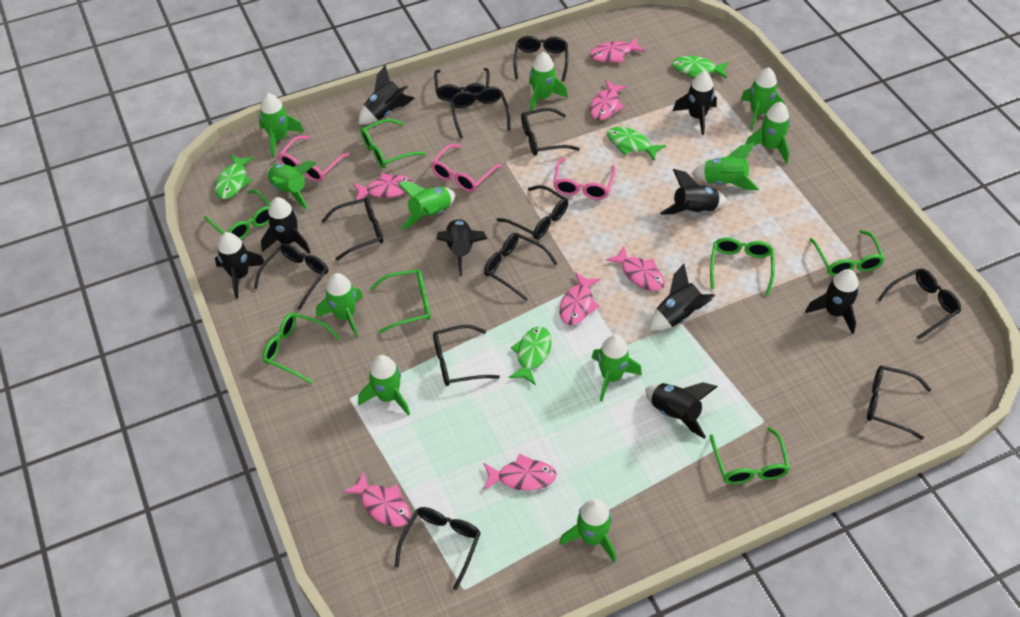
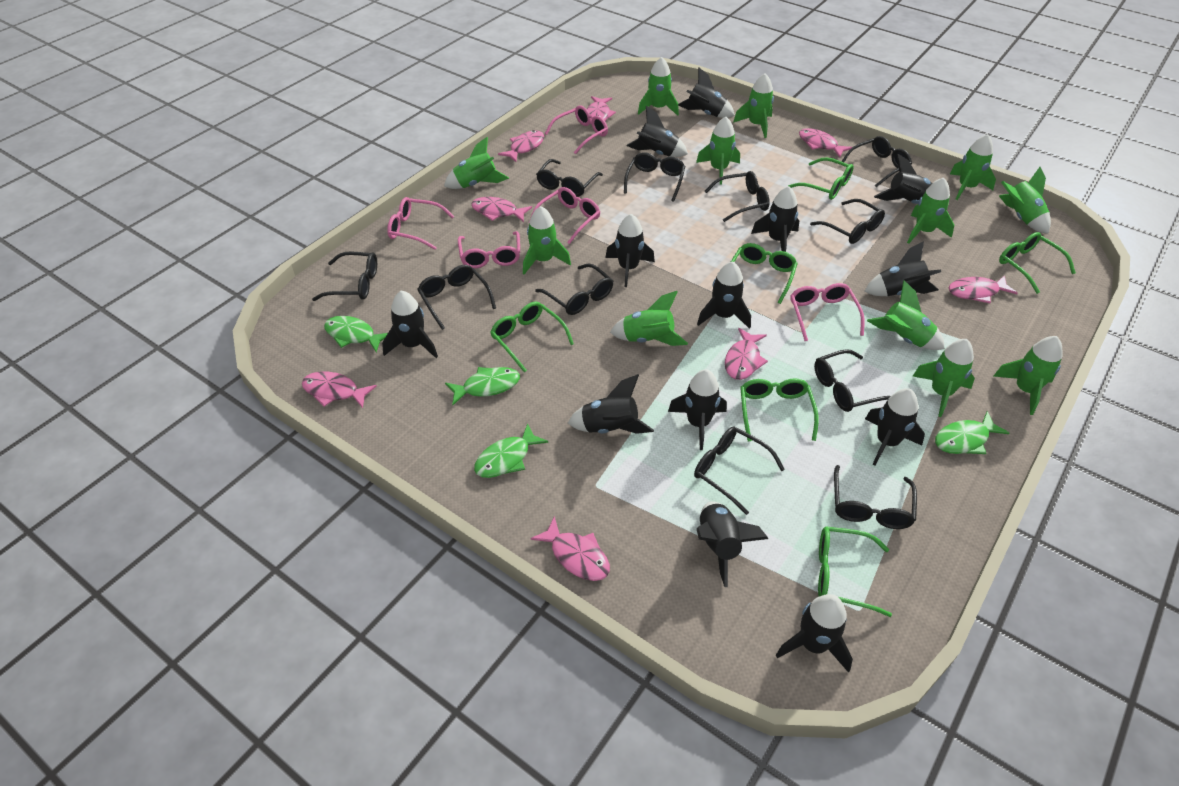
black glasses: [254,243,328,311] [322,198,383,260] [395,507,481,590] [433,325,500,386] [434,68,489,101] [450,87,510,139] [484,233,558,301] [497,185,568,239] [513,36,568,81] [521,108,580,155] [867,365,931,440] [877,269,961,340] = 12 -> [312,251,377,301] [417,265,496,330] [535,264,613,315] [536,159,603,197] [624,152,685,202] [694,427,785,515] [705,171,770,222] [810,199,885,244] [814,349,890,412] [834,465,917,529] [841,136,912,187] = 11
black rocket: [215,232,264,298] [261,197,310,253] [359,65,414,124] [437,219,488,276] [645,382,717,439] [649,264,715,331] [660,169,726,215] [673,71,717,135] [805,269,859,334] = 9 -> [382,291,438,358] [568,374,654,434] [605,214,655,287] [627,106,688,157] [668,369,727,450] [678,68,735,118] [697,261,751,329] [697,501,768,587] [751,186,799,252] [776,594,853,673] [864,241,941,296] [865,388,925,465] [874,153,932,204] = 13
green glasses: [204,189,270,240] [263,313,341,384] [360,119,426,168] [370,269,431,333] [710,237,775,296] [710,427,790,484] [809,230,885,276] = 7 -> [490,302,574,372] [731,243,798,304] [740,378,819,442] [788,157,854,200] [818,526,892,617] [999,232,1076,294] = 6
green rocket: [259,93,304,157] [267,161,317,209] [316,273,363,337] [358,355,410,416] [398,181,455,230] [529,52,568,111] [559,499,616,563] [592,335,642,401] [692,143,759,190] [741,67,784,130] [746,102,790,164] = 11 -> [444,137,509,189] [523,206,571,275] [610,291,688,346] [638,57,679,116] [696,117,740,184] [733,74,774,138] [867,280,945,350] [907,178,954,243] [913,339,975,417] [950,134,996,200] [994,336,1062,415] [999,167,1051,234] = 12
pink fish: [343,471,410,527] [353,173,414,200] [483,454,557,491] [560,272,601,325] [590,37,646,63] [590,80,627,120] [606,246,665,291] = 7 -> [302,372,377,408] [471,197,532,222] [498,130,544,162] [530,516,610,581] [587,96,616,124] [725,328,768,380] [799,128,852,158] [948,275,1018,303] = 8
pink glasses: [278,136,350,182] [431,144,502,192] [553,158,616,200] = 3 -> [387,197,454,250] [458,231,520,268] [529,187,600,244] [545,106,608,154] [790,283,865,341] = 5

